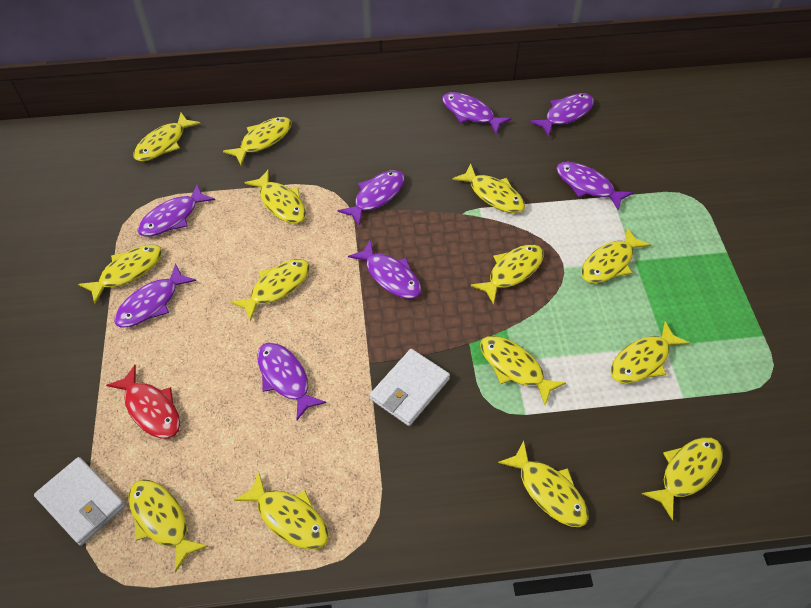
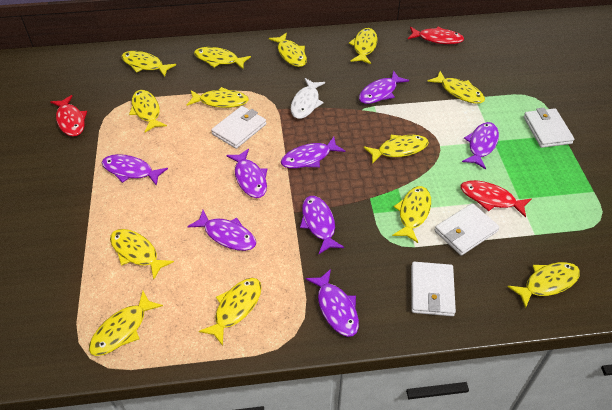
red fish: [106,365,180,439] = 1 -> [50,95,87,136] [408,27,464,44] [461,180,532,218] = 3
white fish: none = 0 -> [291,78,325,119] = 1
white wallet: [34,457,126,546] [370,349,450,426] = 2 -> [211,106,266,149] [411,262,456,316] [435,203,500,256] [524,108,574,148] = 4
yellow fish: [78,245,162,304] [128,480,209,573] [133,113,201,161] [223,117,291,165] [230,259,310,322] [234,472,329,550] [245,170,306,224] [452,164,525,213] [471,244,544,305] [480,336,566,405] [498,441,589,527] [581,227,651,283] [611,321,690,383] [642,437,723,520] = 14 -> [89,291,163,356] [110,229,174,279] [121,51,176,77] [129,90,167,133] [187,87,249,108] [194,47,251,69] [199,278,262,346] [269,33,307,67] [349,28,377,64] [364,135,429,164] [392,186,431,243] [427,71,485,104] [507,262,580,309] = 13

